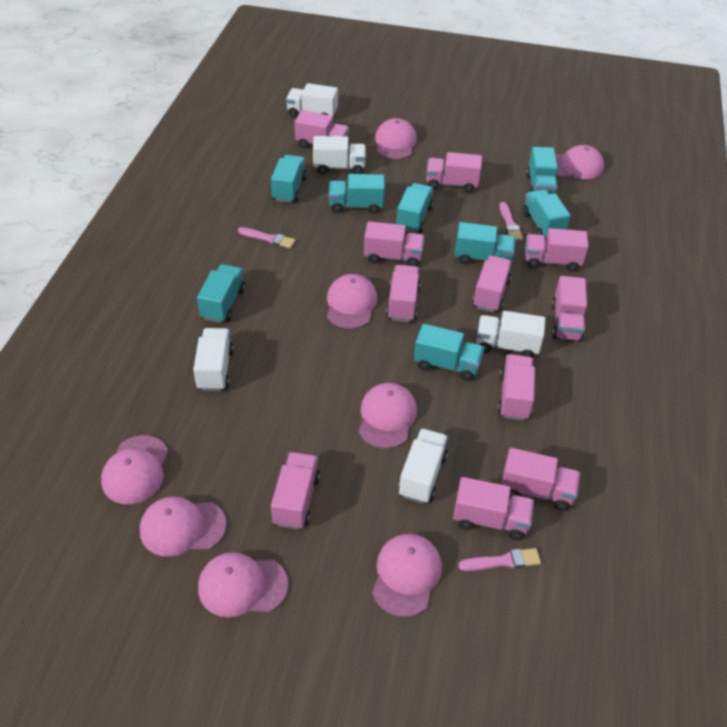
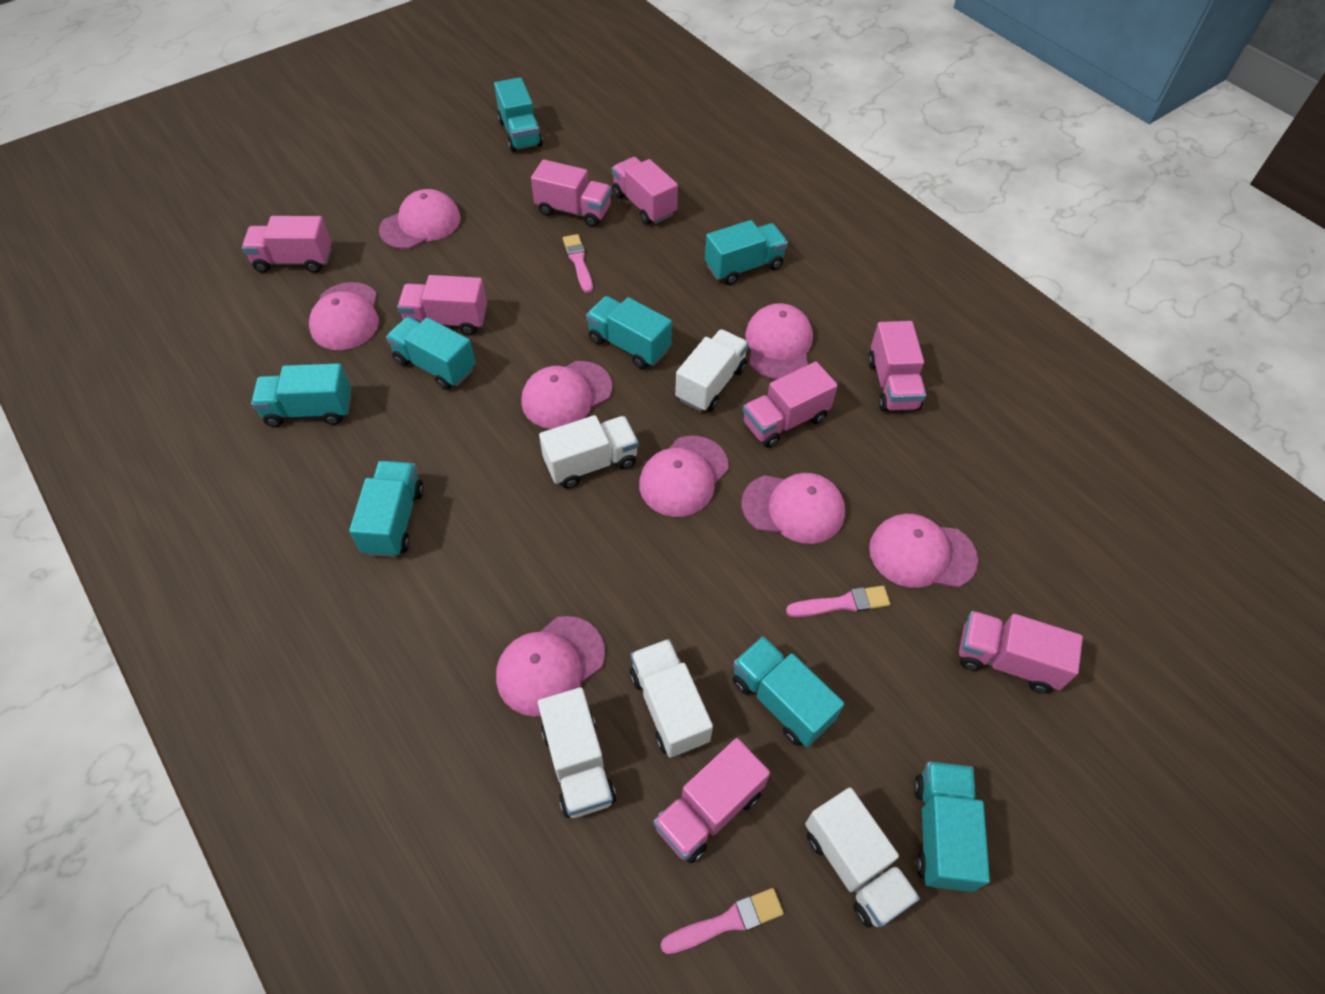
pink truck: [271,452,320,530] [295,110,349,148] [364,221,425,267] [386,265,420,322] [426,152,482,193] [453,477,534,540] [472,255,512,312] [498,354,535,421] [501,448,580,511] [525,228,589,272] [552,276,587,342] = 11 -> [242,216,332,273] [397,275,487,335] [531,160,612,227] [612,157,678,225] [653,738,770,863] [743,362,838,448] [868,321,926,412] [959,611,1083,693] = 8

